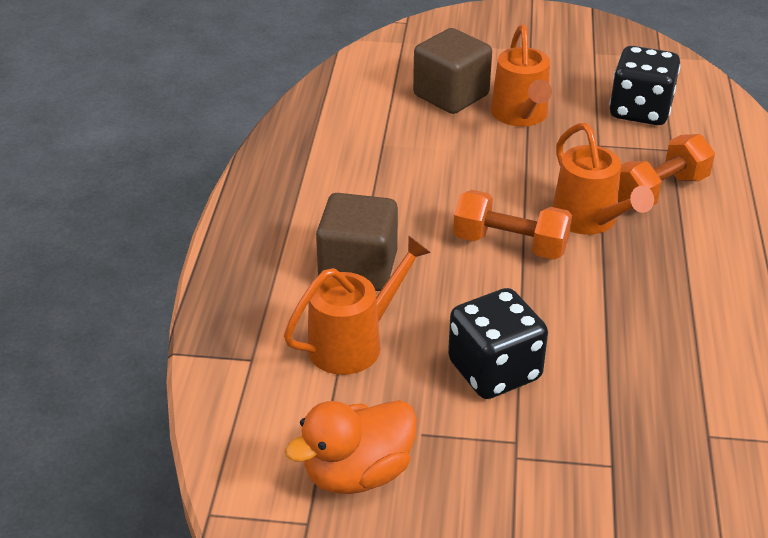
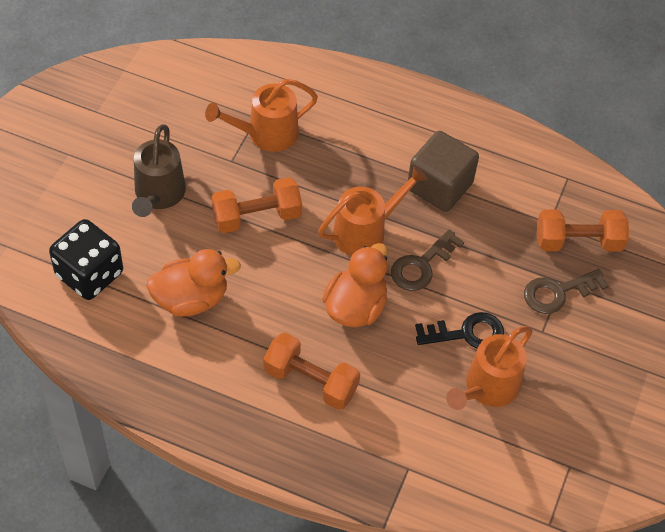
black dice: [448,288,548,399] [609,46,680,125] = 2 -> [49,219,123,300] = 1
black key: none = 0 -> [415,312,504,349] = 1
brown cube: [316,193,398,291] [413,28,492,114] = 2 -> [408,131,479,212] = 1
brown key: none = 0 -> [391,229,464,291] [524,269,609,314] = 2
brown watering can: none = 0 -> [132,124,186,217] = 1
orange duck: [285,400,417,494] = 1 -> [146,249,241,317] [322,243,388,327] = 2
orange dumbbell: [453,190,572,260] [618,134,715,209] = 2 -> [211,177,302,233] [264,332,360,410] [537,209,629,252] = 3

